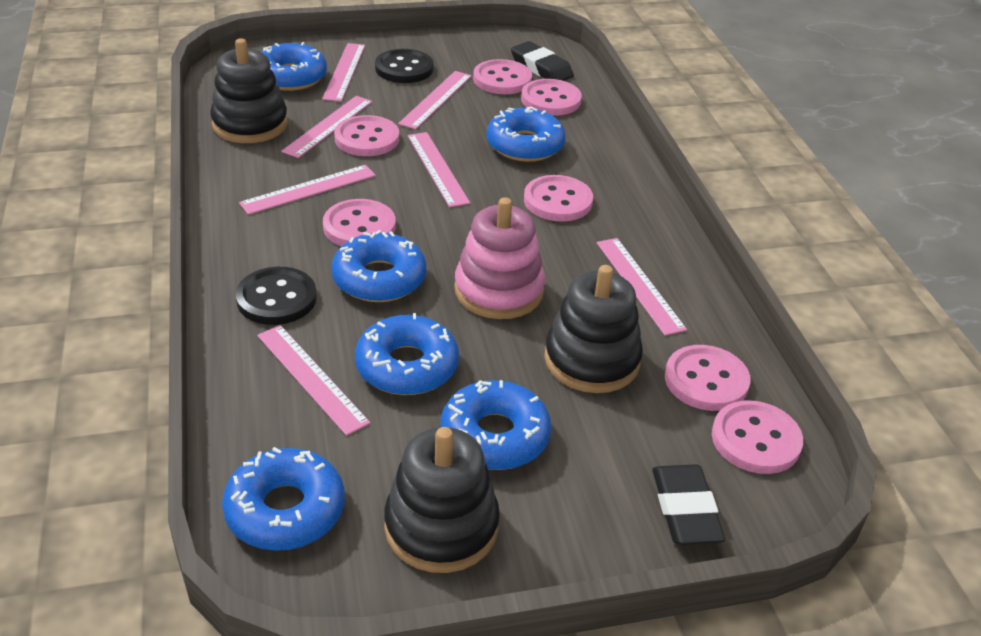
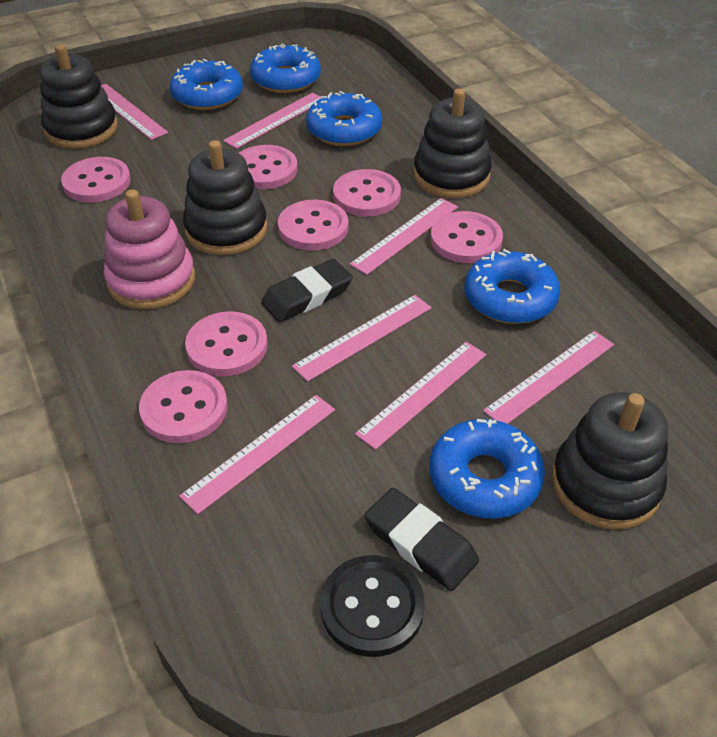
black button: [235,267,317,325] [375,49,434,83] = 2 -> [320,555,425,657] = 1
black stacking toy: [210,38,288,143] [384,427,500,573] [544,265,643,393] = 3 -> [40,44,118,149] [183,140,268,255] [413,89,492,198] [552,392,668,530] = 4
blue donut: [222,447,345,551] [261,42,327,91] [331,230,426,302] [355,313,459,395] [441,380,551,470] [487,106,566,162] = 6 -> [170,59,243,110] [250,44,321,93] [306,91,382,146] [429,419,545,519] [465,249,560,324] = 5

